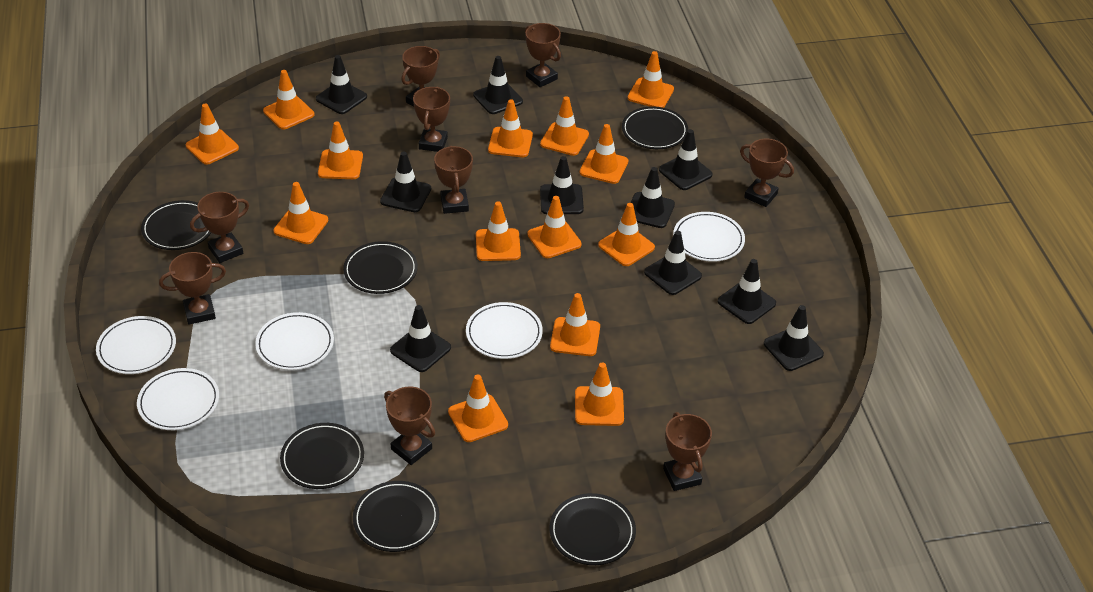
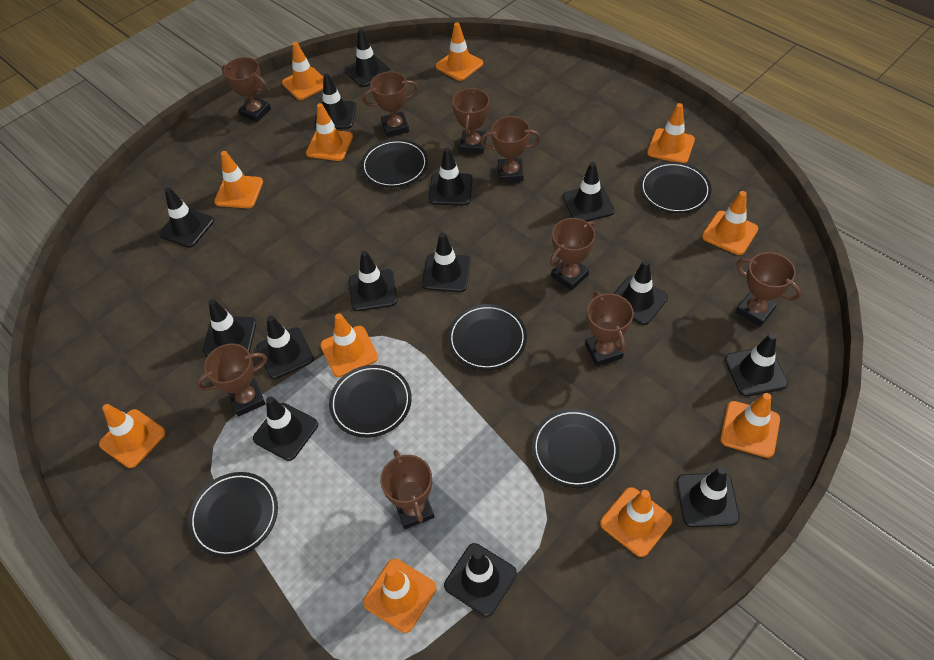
black traffic cone: [316,55,367,114] [380,152,431,212] [390,305,451,372] [473,56,523,114] [540,156,584,214] [630,167,675,228] [644,231,702,295] [659,129,712,190] [718,259,776,324] [764,305,824,371] = 10 -> [159,187,214,248] [203,299,256,357] [253,396,318,461] [256,316,314,379] [314,73,356,129] [345,29,391,87] [349,251,397,311] [422,233,471,292] [428,148,473,205] [444,543,517,617] [563,162,615,222] [614,260,668,325] [677,467,740,527] [725,333,788,396] = 14
orange traffic cone: [186,104,239,165] [263,70,314,129] [274,182,328,244] [318,121,363,179] [448,374,508,442] [476,201,521,261] [488,99,533,157] [527,196,582,258] [540,96,589,156] [550,293,600,356] [575,362,624,426] [580,124,628,184] [598,203,655,266] [628,51,674,108] = 14 -> [99,404,166,468] [214,151,263,208] [282,42,323,100] [306,103,353,161] [320,313,378,377] [363,559,436,633] [436,23,483,81] [600,487,672,557] [647,103,695,163] [702,191,758,255] [720,393,780,458] = 11
white plate: [96,316,176,374] [137,368,219,430] [255,312,334,370] [466,302,543,359] [673,212,745,262] = 5 -> none = 0

